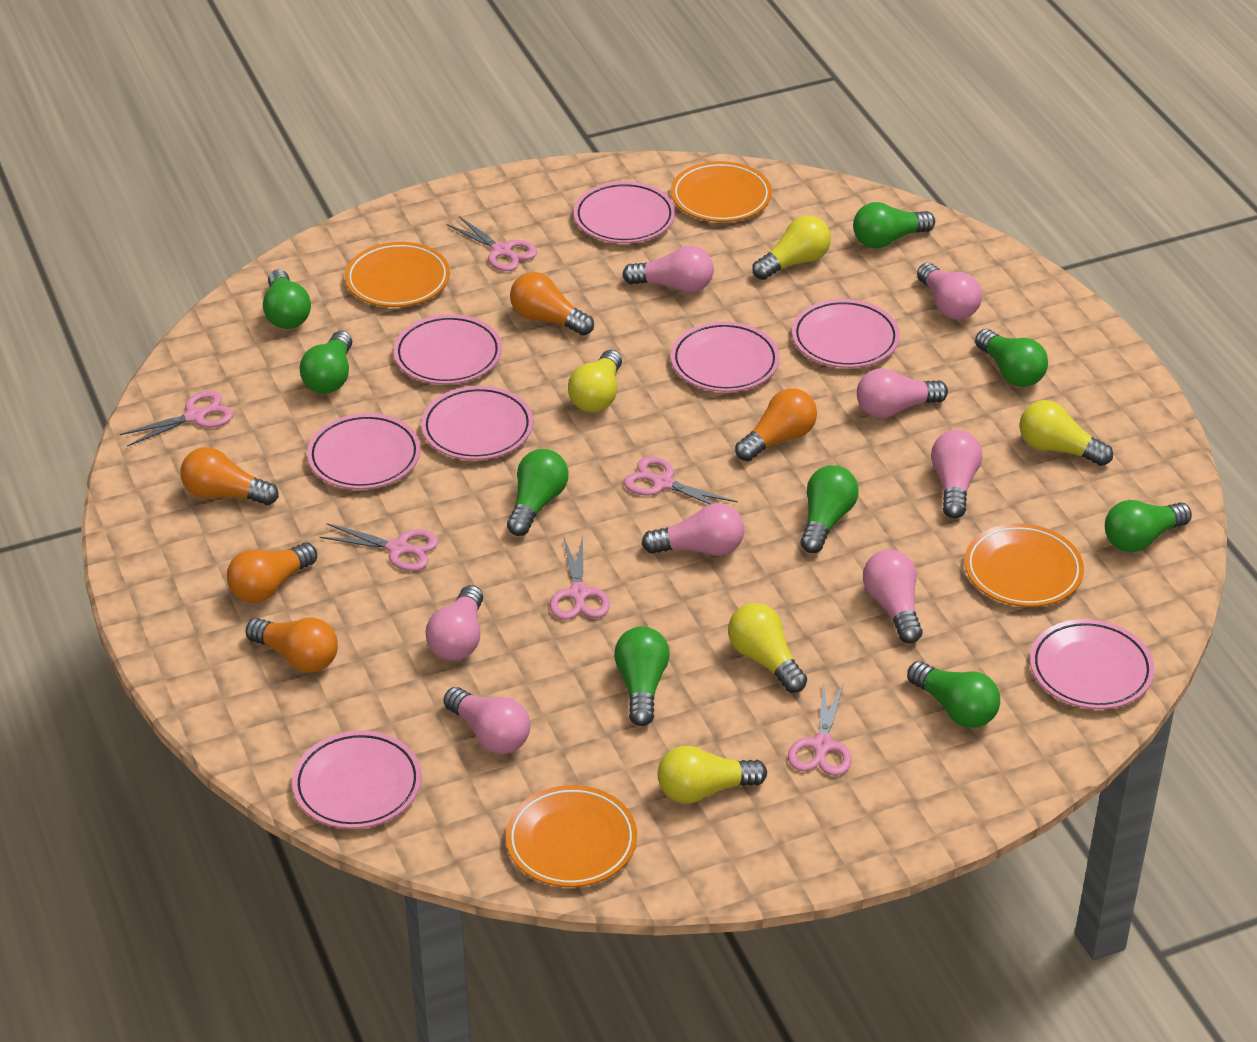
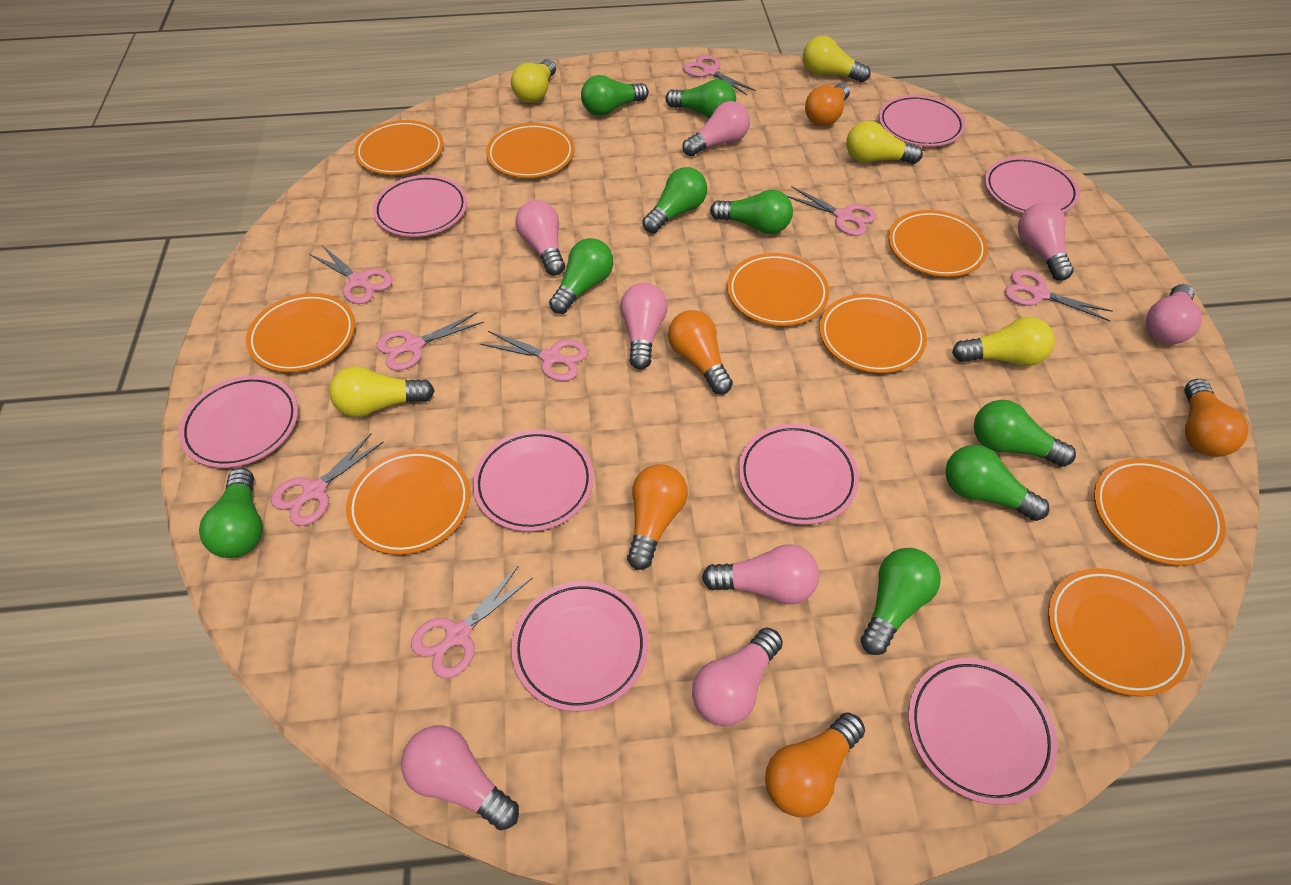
orange plate: [345,242,450,307] [506,785,637,887] [671,161,772,222] [964,523,1084,607] = 4 -> [246,293,355,372] [346,449,471,555] [354,120,443,175] [486,123,575,178] [727,253,830,326] [819,294,927,373] [888,210,988,277] [1048,568,1191,697] [1094,459,1226,566] = 9
pink scissors: [120,391,233,447] [320,523,439,571] [446,216,537,271] [550,535,610,620] [624,456,738,504] [788,681,852,776] = 6 -> [271,433,384,526] [309,245,392,304] [376,312,484,371] [411,566,532,679] [481,331,588,381] [683,55,756,95] [788,186,877,236] [1005,269,1113,321] = 8

